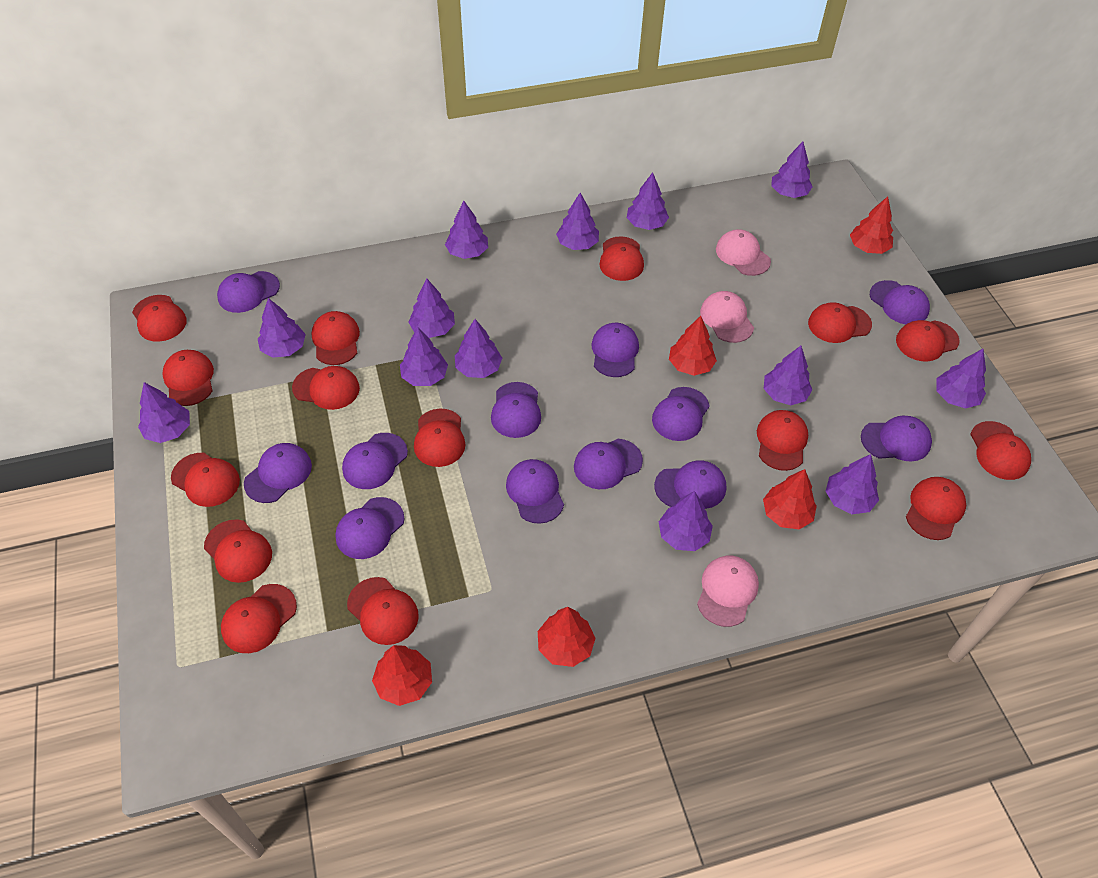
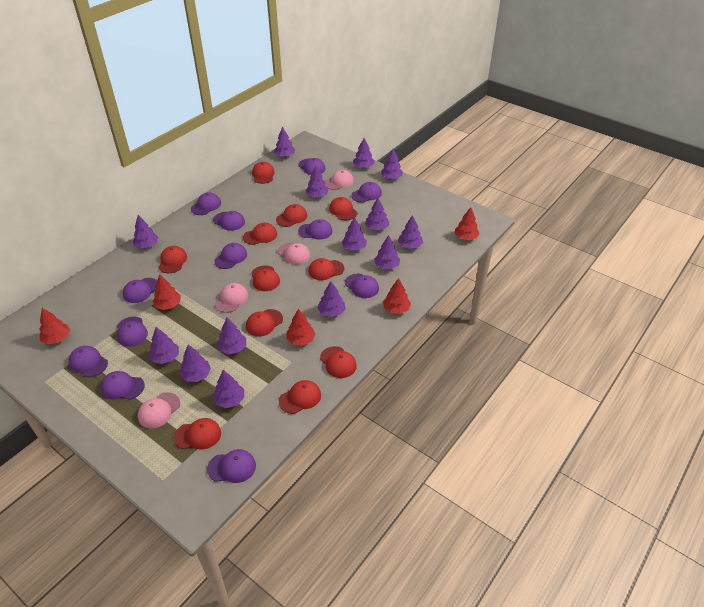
pink cap: [697,556,759,627] [700,291,754,343] [716,229,771,276] = 3 -> [138,392,180,428] [215,283,248,313] [278,243,310,265] [325,170,354,190] = 4
purple tree: [138,382,190,443] [258,298,306,358] [400,327,448,386] [408,279,455,338] [445,201,488,259] [455,319,502,378] [556,193,599,250] [627,172,669,230] [659,491,713,551] [764,346,812,405] [771,142,813,198] [826,454,879,514] [936,349,986,409] = 13 -> [133,215,158,248] [148,327,179,364] [180,345,211,382] [212,370,244,408] [217,318,246,354] [274,127,295,157] [306,167,328,197] [318,281,346,317] [342,217,367,250] [353,138,375,168] [365,198,389,230] [374,235,400,269] [381,149,403,179] [398,215,423,249] = 14
red cap: [132,295,187,342] [162,350,214,406] [171,453,240,507] [204,519,272,583] [221,584,297,653] [292,366,360,410] [312,311,360,365] [347,577,419,645] [414,409,466,467] [599,236,644,281] [757,410,808,471] [808,302,872,343] [896,320,960,361] [906,477,966,540] [970,421,1031,480] = 15 -> [159,246,187,273] [174,418,221,449] [243,223,277,245] [246,309,283,337] [251,265,280,291] [252,162,275,184] [276,204,307,227] [279,380,321,414] [308,258,345,280] [320,346,357,378] [329,197,357,220] = 11

